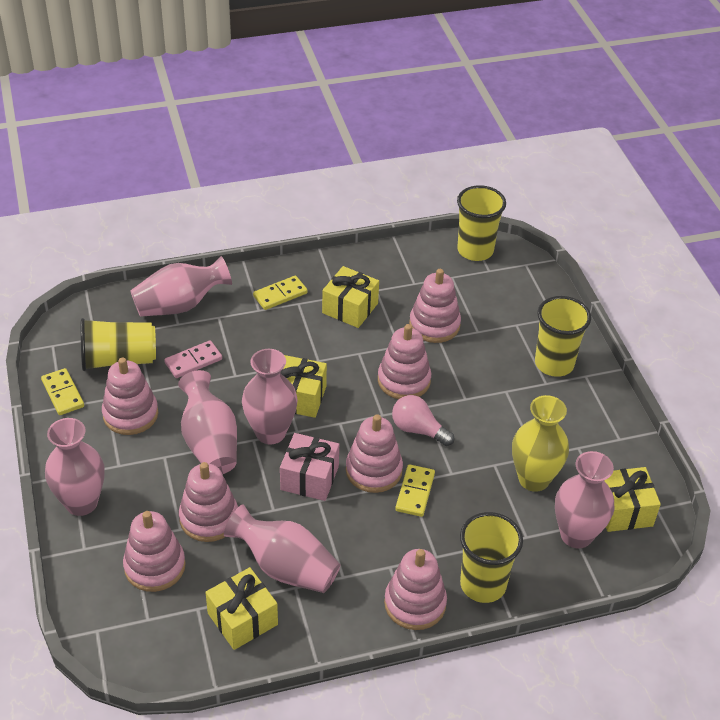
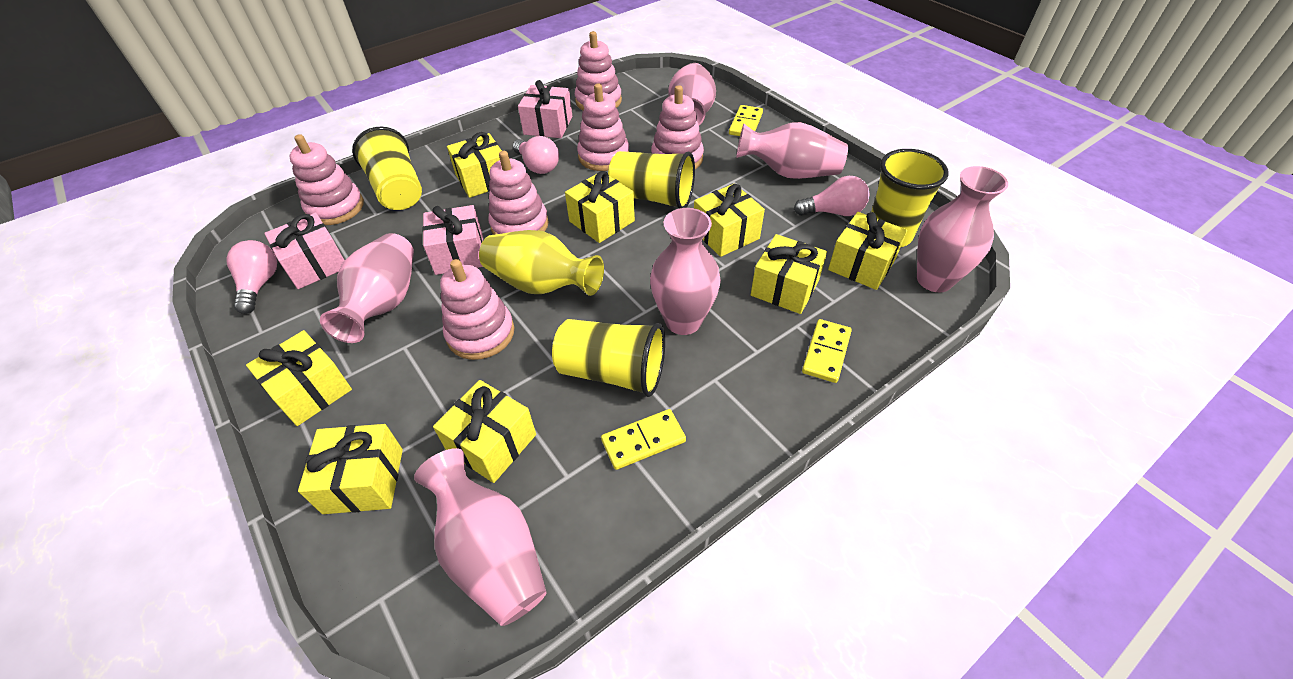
pink domino: [164,340,222,378] = 1 -> none = 0
pink gift: [280,433,339,501] = 1 -> [264,213,345,289] [422,205,483,275] [518,80,572,138] = 3
pink light bulb: [392,395,454,446] = 1 -> [226,240,277,314] [513,136,559,174] [794,176,869,216] = 3
pink stacking toy: [102,357,158,435] [123,511,186,592] [179,462,238,542] [346,414,403,493] [378,324,431,399] [384,549,447,630] [409,269,461,343] = 7 -> [289,134,364,225] [440,259,514,360] [488,151,549,235] [575,31,622,110] [577,84,629,171] [651,85,704,169] = 6
yellow gift: [205,567,278,650] [280,355,327,418] [322,266,379,328] [604,467,661,532] = 4 -> [246,330,352,426] [298,424,403,514] [433,380,536,483] [447,132,502,198] [565,171,635,243] [694,184,765,257] [751,234,827,314] [828,212,907,290] = 8

